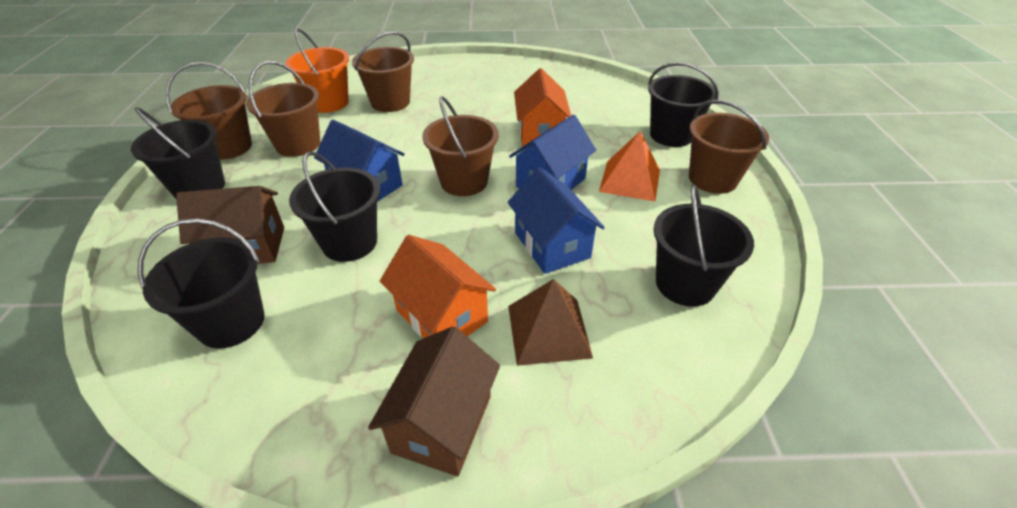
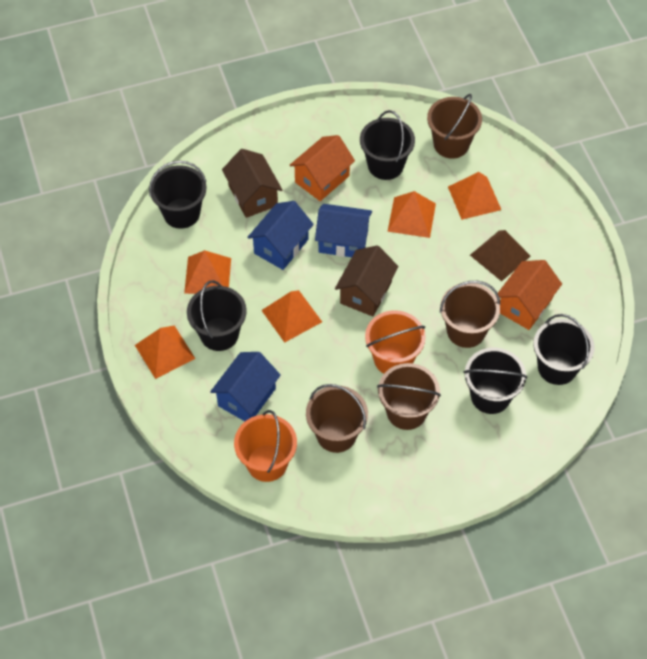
brown bucket: [166,62,252,160] [246,61,320,157] [352,31,414,112] [422,96,499,196] [689,100,769,194] = 5 -> [306,384,368,453] [377,363,441,430] [427,94,482,159] [440,281,501,348] = 4
orange bucket: [286,28,349,113] = 1 -> [234,410,297,482] [365,310,426,374] = 2
orange pyramid: [599,131,660,201] = 1 -> [135,325,196,379] [184,250,231,294] [261,290,322,343] [387,191,436,238] [448,172,501,220] = 5

